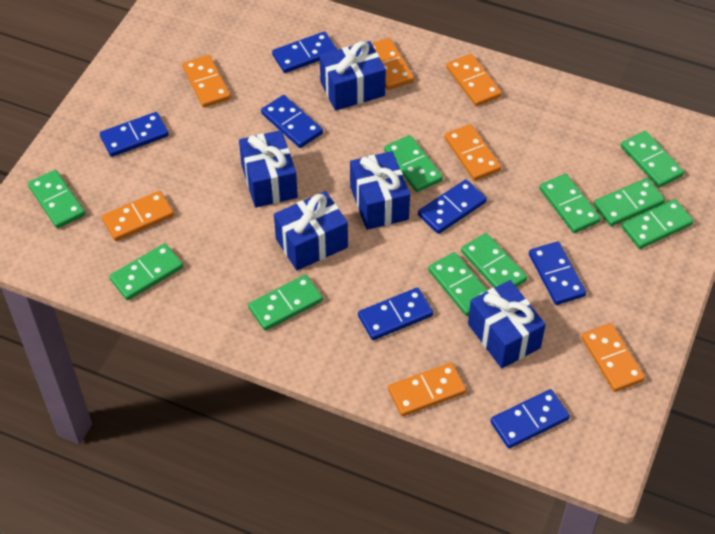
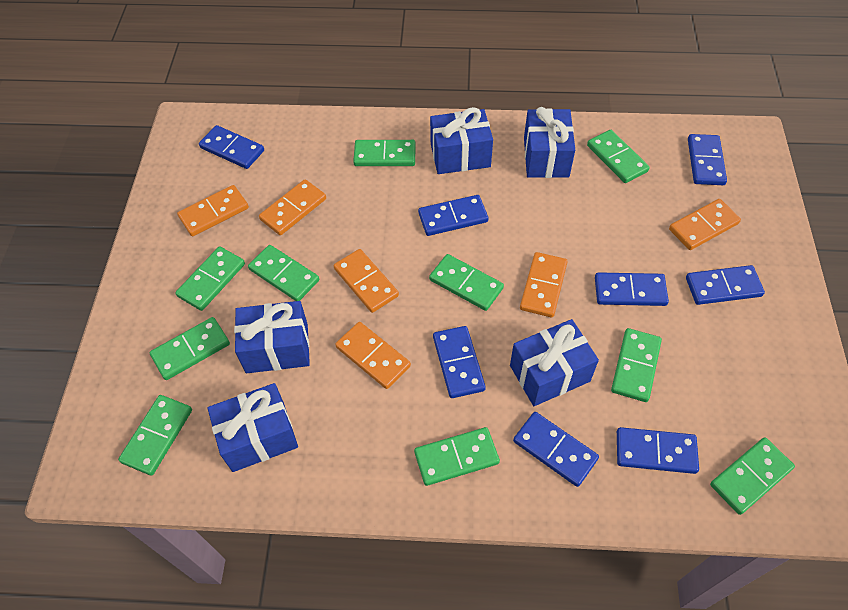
blue domino: [100,112,169,157] [261,95,323,148] [272,32,337,73] [358,288,433,340] [418,179,487,234] [490,389,570,449] [529,242,586,305] = 7 -> [199,125,264,169] [418,195,488,236] [433,326,486,398] [513,412,599,487] [595,272,669,306] [617,427,699,474] [686,265,765,305] [688,134,727,185] = 8
orange domino: [102,191,174,241] [182,55,231,108] [372,38,414,90] [388,362,466,416] [444,124,501,181] [446,54,502,106] [581,323,645,392] = 7 -> [177,185,249,236] [259,179,326,235] [334,249,399,313] [335,322,411,389] [520,252,568,317] [669,199,741,250] = 6

